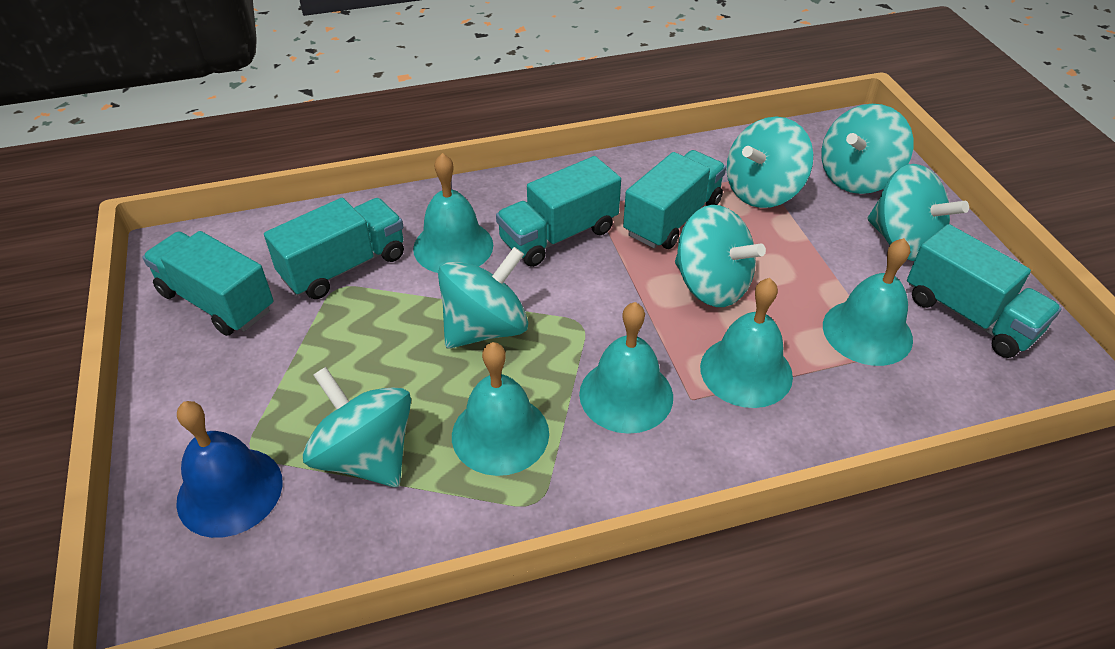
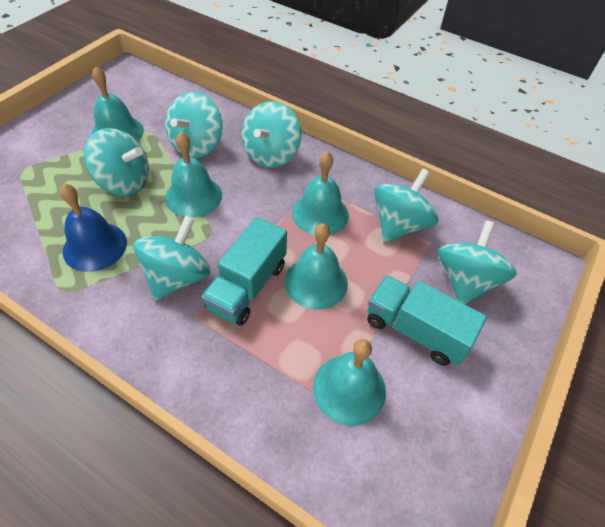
turquoise truck: [142,231,274,336] [264,198,404,299] [496,156,621,267] [623,150,726,249] [907,224,1062,358] = 5 -> [201,217,287,326] [367,275,487,366] = 2

